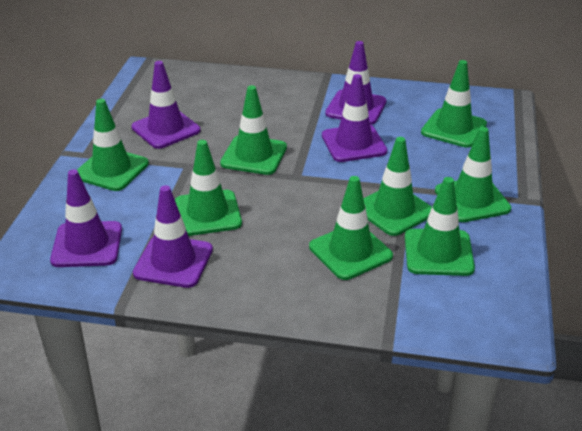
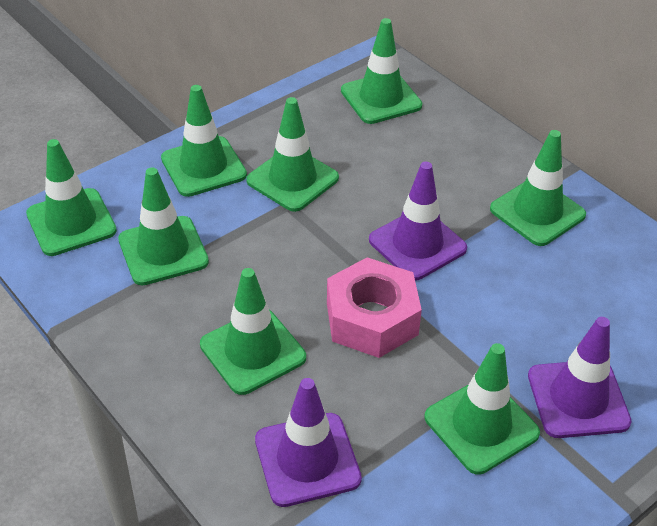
pink nut: none = 0 -> [327,257,422,358] = 1
purple traffic cone: [50,169,122,267] [132,61,200,149] [133,185,213,288] [322,74,387,162] [325,41,387,125] = 5 -> [255,378,362,507] [369,162,467,280] [528,317,632,438] = 3

